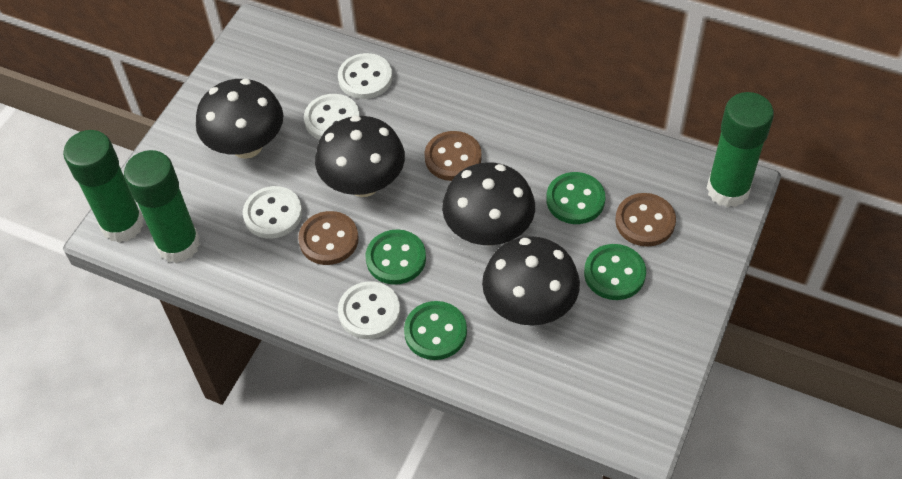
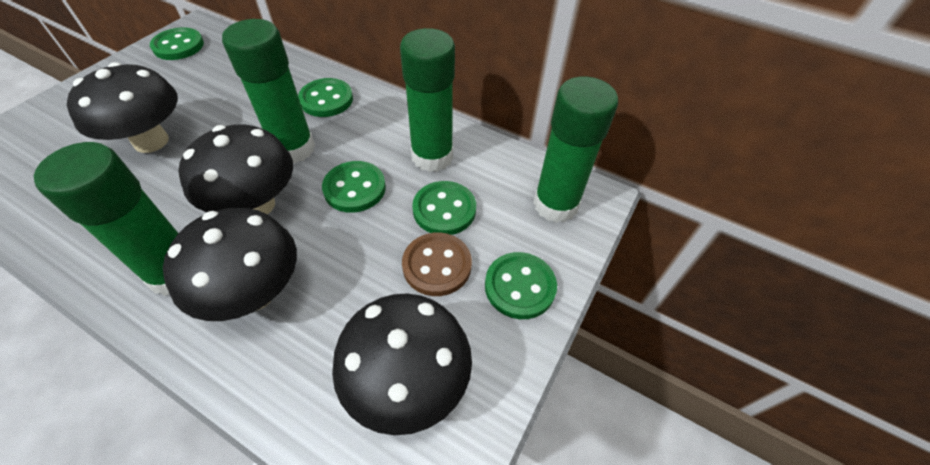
brown button: [298,211,359,265] [425,131,482,181] [615,193,676,247] = 3 -> [402,232,472,296] = 1
green button: [366,229,426,285] [404,301,467,360] [546,172,605,224] [584,244,646,300] = 4 -> [150,27,204,60] [298,78,353,117] [322,161,386,213] [412,181,476,235] [485,252,557,319] = 5
green glue stick: [63,130,144,243] [124,150,200,263] [707,92,774,208] = 3 -> [34,142,178,296] [222,19,315,163] [400,28,455,172] [533,77,618,223] = 4
white button: [243,186,302,239] [304,94,360,140] [338,53,392,99] [338,281,400,339] = 4 -> none = 0

